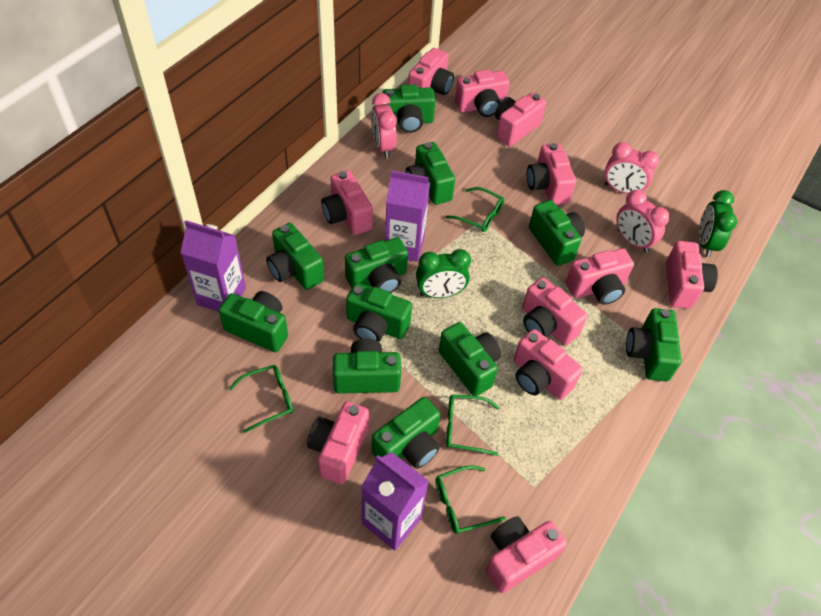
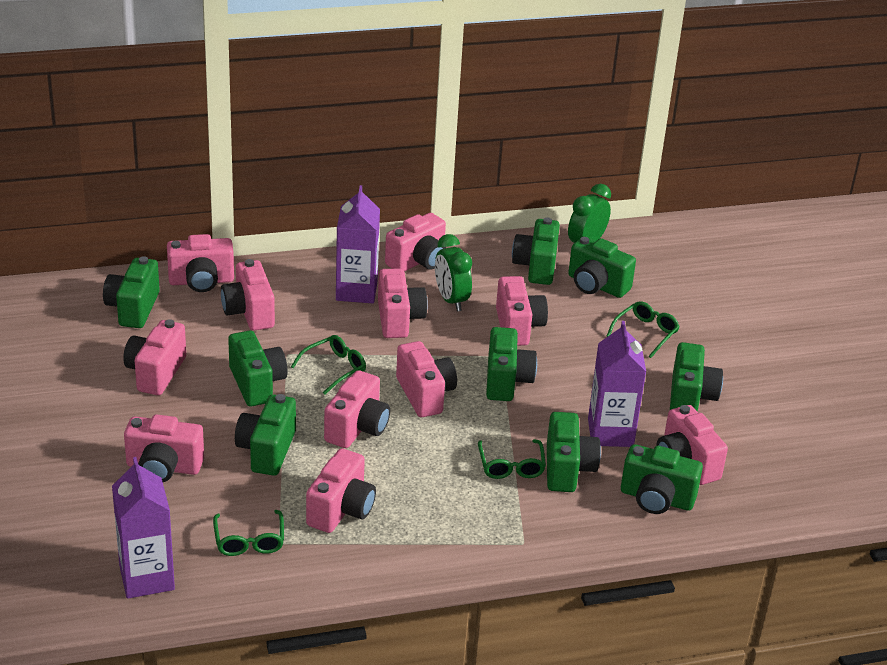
green camera: [219,291,288,352] [266,223,324,290] [333,338,401,393] [345,237,408,293] [346,283,412,342] [372,397,440,469] [382,85,435,133] [405,142,455,205] [439,322,501,396] [529,200,585,266] [626,308,682,382] = 11 -> [103,256,160,328] [228,330,288,406] [235,394,296,476] [486,327,537,401] [512,217,560,285] [547,412,601,492] [568,236,636,298] [621,444,703,514] [670,342,723,412] = 9
pink clock: [371,93,397,158] [605,142,659,194] [616,190,670,253] = 3 -> none = 0

